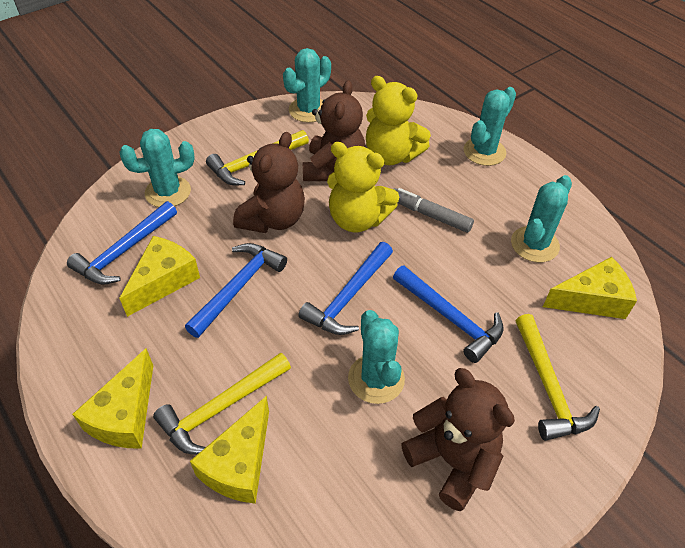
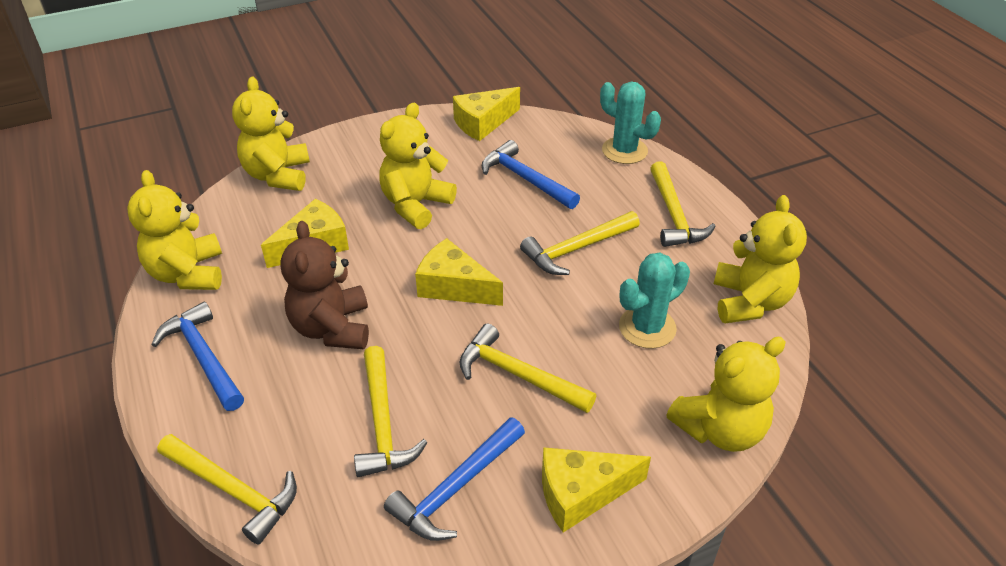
blue hammer: [67,201,177,285] [185,243,287,338] [298,242,393,335] [393,265,504,363] = 4 -> [151,302,244,411] [384,417,525,541] [482,140,580,209] = 3
brown teddy bear: [233,132,305,233] [303,80,365,181] [401,368,515,511] = 3 -> [280,221,369,349] = 1
grey marker: [394,188,474,233] = 1 -> none = 0
turquoise cactus: [119,129,195,207] [283,48,331,123] [348,310,405,404] [464,87,516,166] [511,175,572,262] = 5 -> [600,82,661,164] [619,253,690,349] = 2
yellow hammer: [153,353,291,454] [206,130,309,185] [516,314,600,441] = 3 -> [157,434,297,545] [354,346,427,477] [460,324,596,413] [520,211,640,275] [650,161,716,247] = 5
yellow teddy bear: [327,142,399,232] [366,76,431,165] = 2 -> [127,170,222,290] [232,77,310,191] [379,103,457,229] [666,337,786,452] [714,195,807,323] = 5

